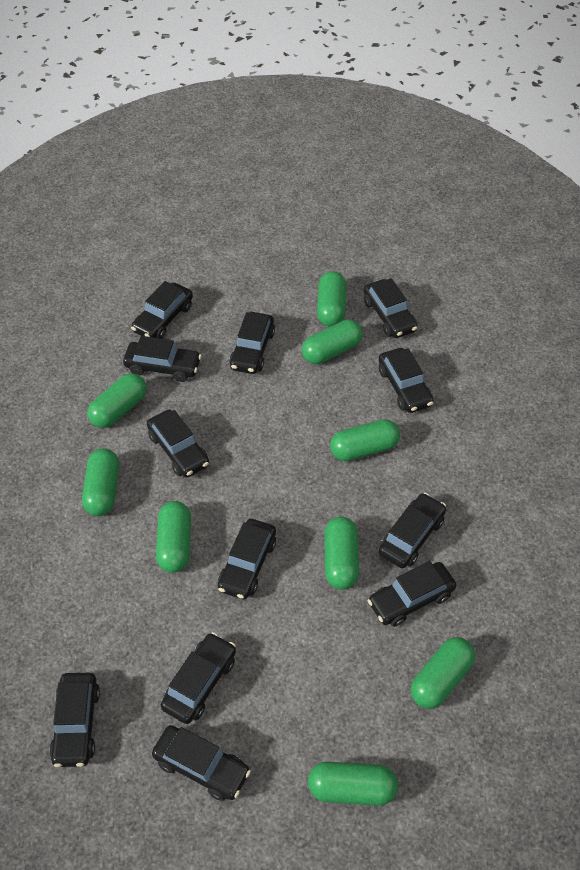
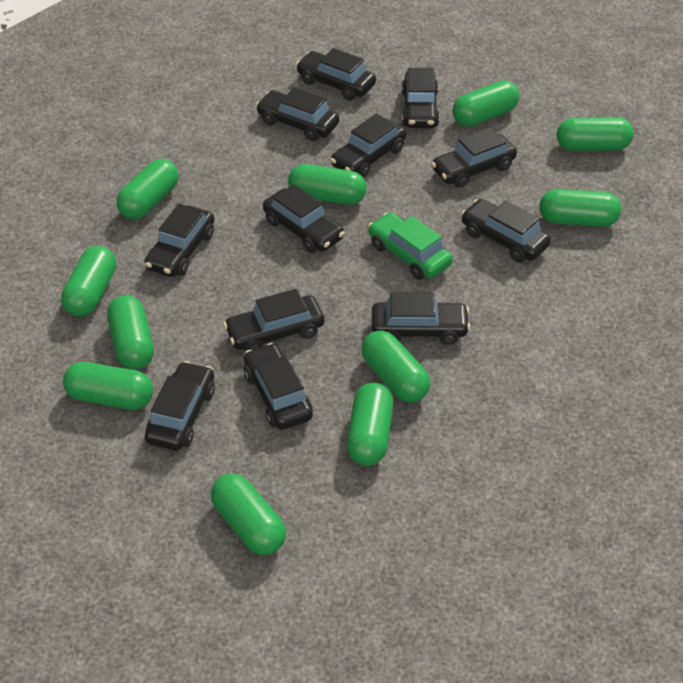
green capsule: [82,448,119,516] [87,373,147,428] [156,501,191,573] [302,320,363,364] [308,762,398,805] [317,271,346,327] [325,517,359,589] [330,419,400,461] [411,637,475,709] = 9 -> [61,246,116,317] [63,362,153,410] [107,295,154,370] [116,159,179,220] [211,473,286,555] [288,164,367,205] [347,383,394,466] [361,330,431,403] [452,80,519,127] [539,189,621,227] [557,117,634,151] = 11
green car: none = 0 -> [368,213,453,280] = 1

